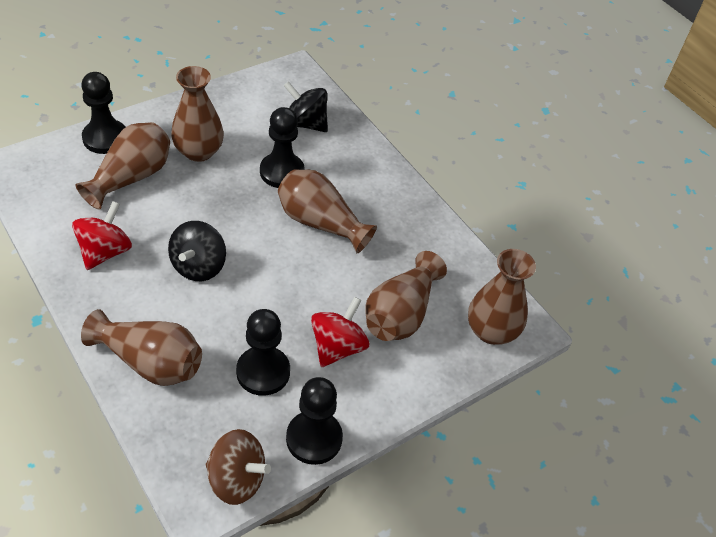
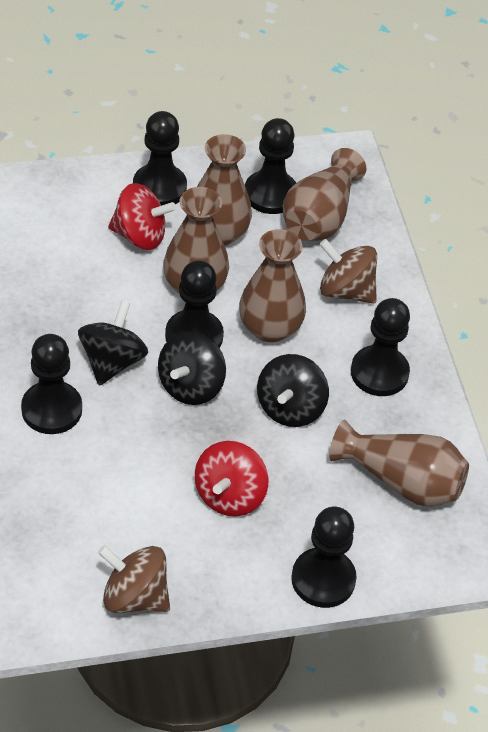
black pawn: [81,72,126,154] [236,309,290,396] [260,107,305,188] [286,377,343,465] = 4 -> [21,334,82,434] [133,111,187,206] [165,261,224,348] [245,118,296,214] [291,507,357,608] [351,298,410,396] = 6
black spinning top: [168,221,226,281] [284,81,328,132] = 2 -> [78,301,148,386] [158,332,226,405] [257,354,329,427] = 3
brown spinning top: [206,429,271,505] = 1 -> [98,545,170,613] [319,239,377,304] = 2
brown vase: [76,122,170,210] [81,309,202,386] [171,66,224,162] [278,169,377,253] [365,251,447,341] [468,249,536,345] = 6 -> [163,187,229,293] [197,134,252,246] [239,229,306,343] [283,148,366,241] [329,420,469,507] = 5

